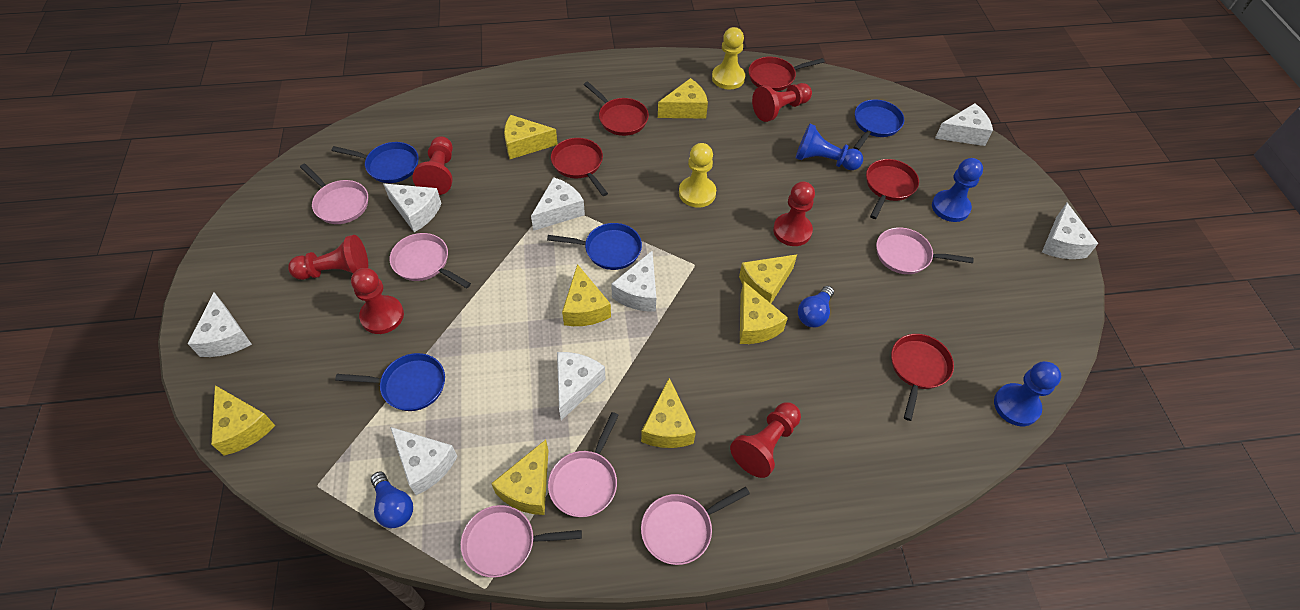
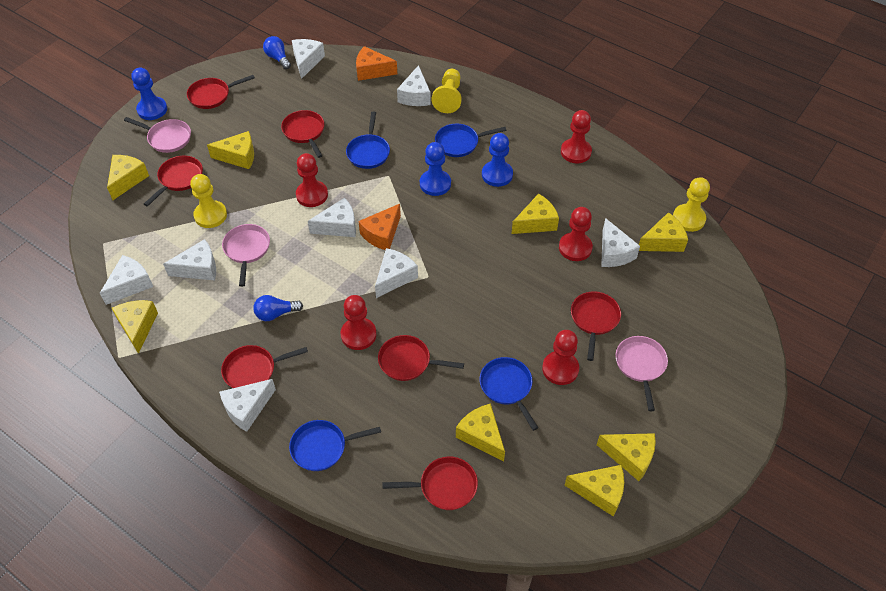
orange cheese: none = 0 -> [356,46,397,81] [358,204,401,250] = 2
pink pan: [300,164,368,224] [390,233,471,288] [461,505,582,577] [548,412,619,517] [641,487,750,565] [876,227,974,274] = 6 -> [124,117,191,153] [222,224,270,287] [615,336,668,411] = 3
red pan: [551,138,608,196] [584,81,649,136] [748,57,825,91] [866,159,919,219] [891,334,954,421] = 5 -> [144,156,203,206] [187,75,255,109] [221,345,308,388] [281,110,324,158] [378,335,464,381] [382,456,478,510] [571,291,621,361] = 7
red pawn: [288,235,368,280] [351,268,404,334] [412,136,453,195] [730,402,801,478] [752,83,812,122] [773,182,815,246] = 6 -> [296,153,328,207] [341,295,377,350] [542,330,579,385] [559,207,593,261] [561,110,592,163] = 5
yellow pawn: [679,143,716,208] [712,27,745,89] = 2 -> [190,174,227,228] [432,69,462,113] [673,177,710,232] = 3

